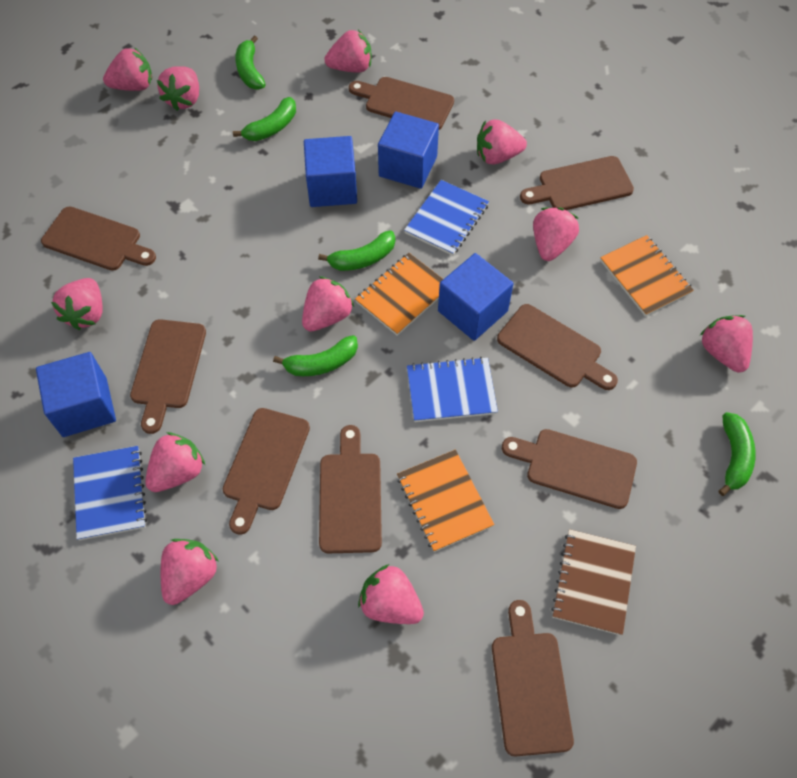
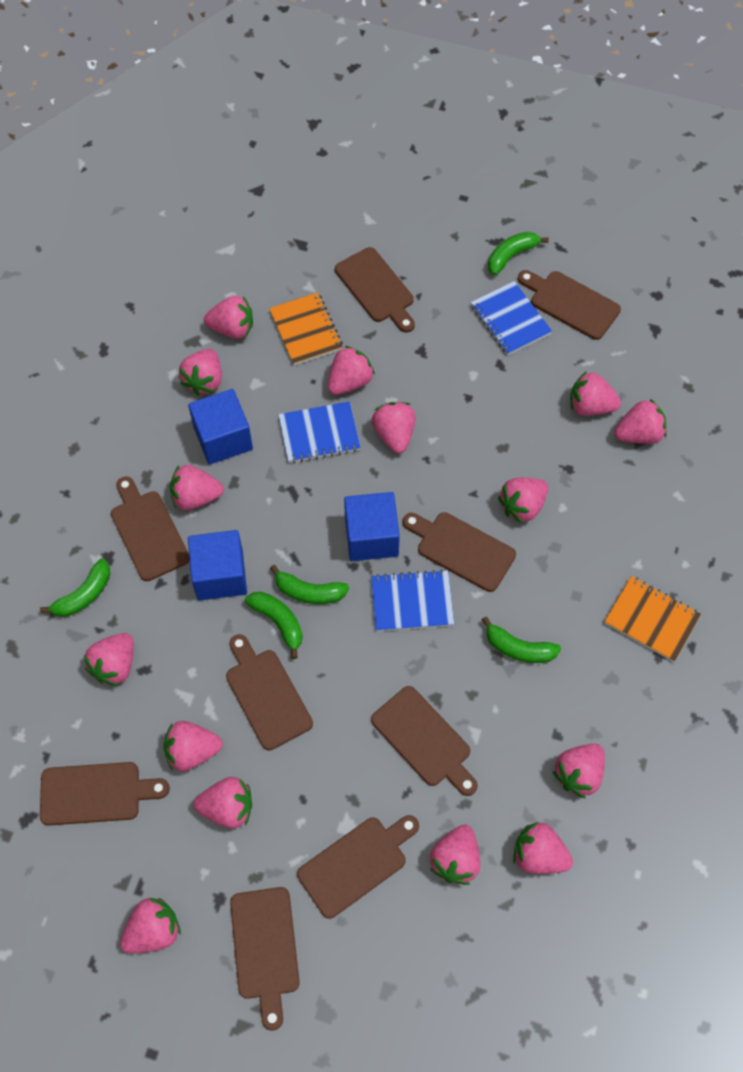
blue cube: [36,352,116,437] [304,136,357,207] [378,112,439,189] [438,253,513,341] = 4 -> [188,389,253,465] [188,530,247,601] [344,492,400,561] = 3
brown notebook: [551,529,636,635] = 1 -> none = 0
orange notebook: [355,253,443,336] [397,450,495,552] [600,235,693,316] = 3 -> [269,292,343,365] [604,576,701,662] = 2
pink strawberry: [51,278,103,330] [103,47,152,91] [145,432,205,492] [157,66,199,111] [161,539,219,605] [302,276,354,332] [324,30,371,73] [358,564,424,624] [477,120,527,164] [533,207,579,261] [700,315,753,373] = 11 -> [84,633,134,686] [120,898,181,953] [163,721,223,771] [170,465,224,510] [179,349,222,395] [193,777,252,829] [204,295,253,339] [328,346,375,395] [372,402,416,453] [430,825,480,885] [498,478,548,524] [513,822,573,874] [552,743,605,799] [570,371,621,416] [614,399,667,444] = 15

